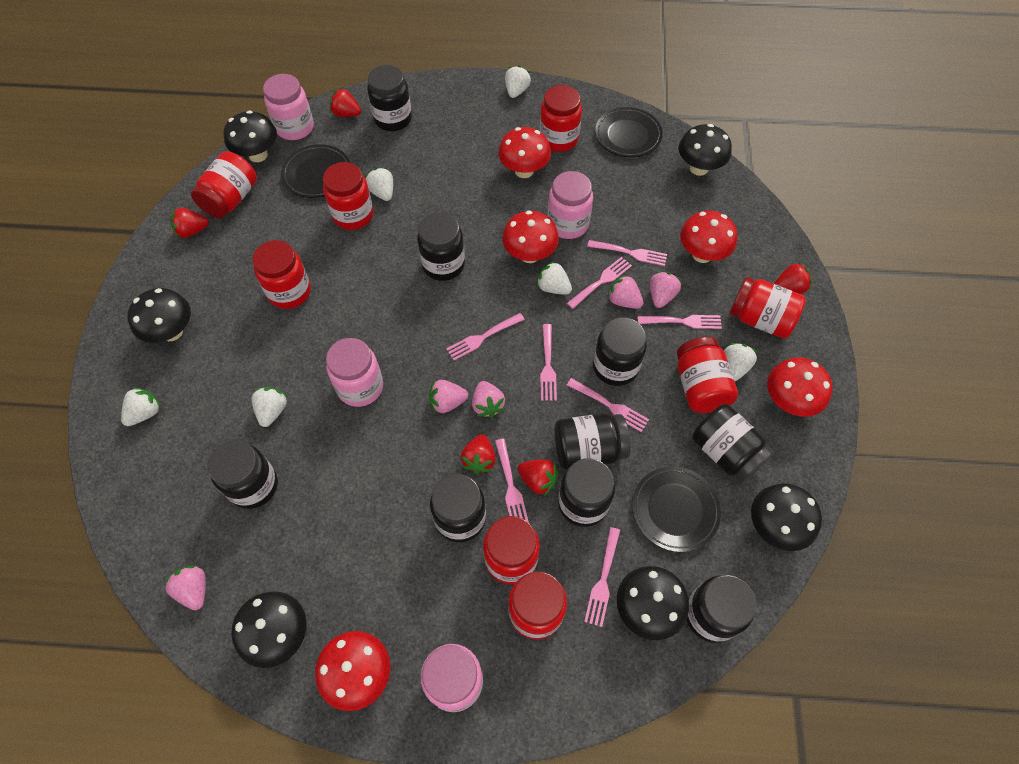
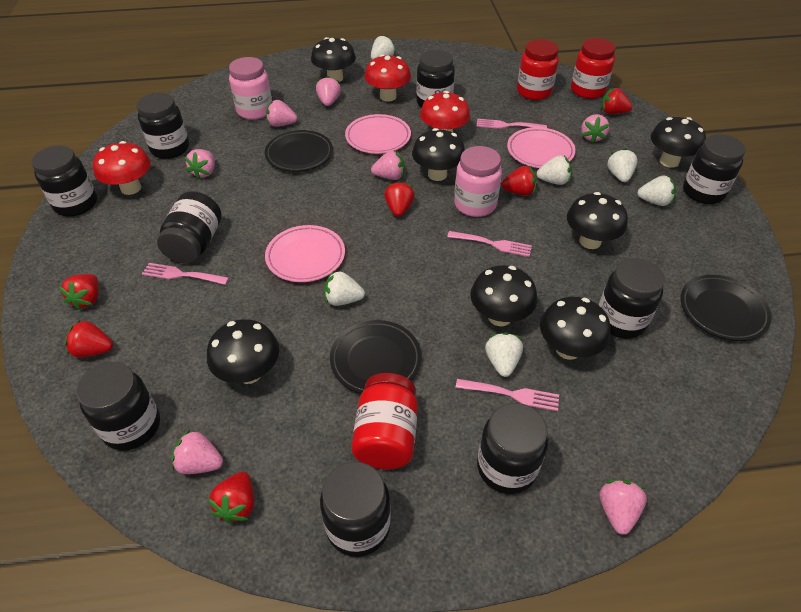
black mushroom: [127,288,191,343] [224,111,277,162] [231,591,306,668] [617,566,689,640] [678,124,732,176] [751,484,822,551] = 6 -> [207,319,279,384] [311,37,356,82] [412,128,465,181] [470,265,537,326] [540,297,611,360] [567,192,628,249] [651,117,706,168] = 7
pink fork: [446,313,525,360] [495,439,529,523] [540,324,557,401] [567,257,632,309] [567,378,649,432] [584,527,620,627] [587,240,667,266] [637,315,722,329] = 8 -> [142,263,229,285] [447,231,532,257] [456,379,559,411] [476,119,547,129] = 4
pink jar: [263,74,314,140] [326,338,383,407] [421,644,483,712] [548,171,593,239] = 4 -> [229,57,272,120] [454,146,502,217] = 2
pink plate: none = 0 -> [265,225,345,282] [345,114,411,154] [507,127,576,168] = 3
pink strawberry: [163,565,206,610] [429,380,468,413] [472,381,505,418] [607,274,643,309] [650,272,681,308] = 5 -> [171,430,223,474] [185,149,215,179] [266,100,297,127] [316,76,341,106] [371,151,404,180] [581,114,609,143] [599,479,647,535] = 7
red jar: [191,152,257,218] [252,240,311,309] [323,162,373,230] [483,516,540,584] [508,572,567,640] [540,85,582,152] [677,337,738,413] [729,277,806,338] = 8 -> [351,373,418,469] [517,39,559,100] [571,38,616,99] = 3
red mushroom: [315,631,390,711] [498,127,551,178] [502,210,559,263] [680,211,737,263] [767,357,832,417] = 5 -> [93,141,151,195] [365,54,411,102] [420,91,470,132] = 3
red strawberry: [170,208,209,238] [330,88,361,117] [461,434,496,474] [517,459,558,496] [774,262,812,294] = 5 -> [59,274,99,310] [65,319,113,358] [208,472,254,524] [384,181,415,217] [501,166,537,196] [601,88,632,114] = 6

